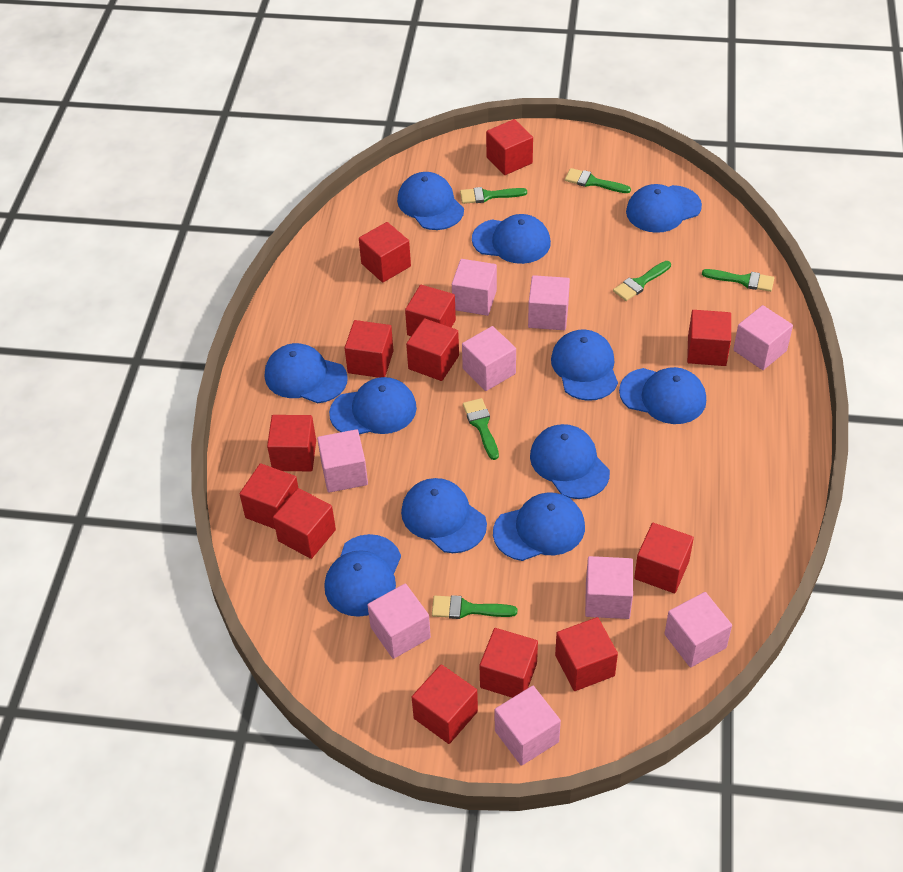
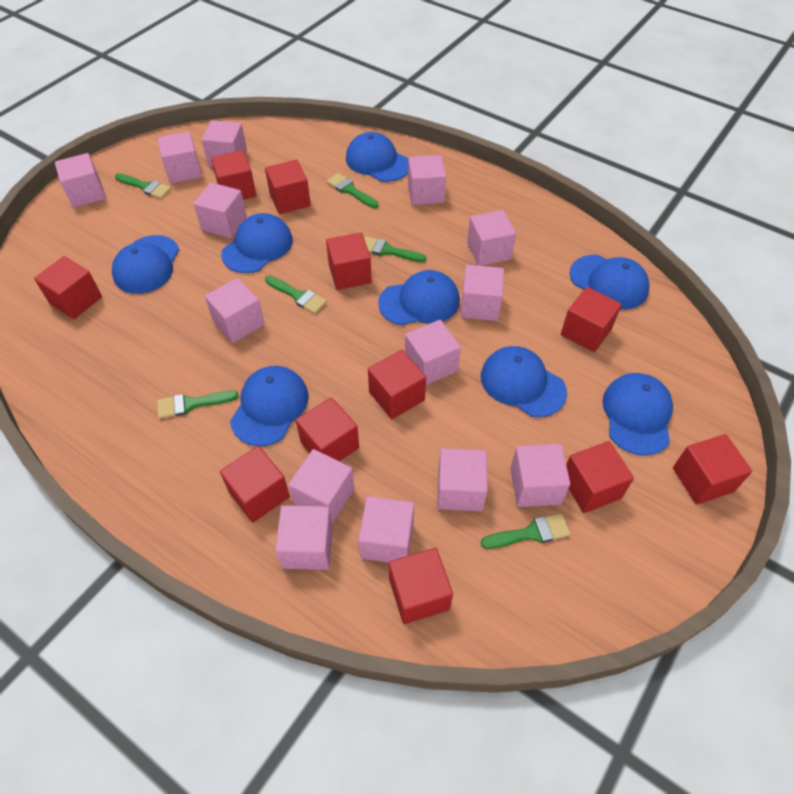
blue cap: [265,343,348,403] [324,534,401,617] [329,377,417,435] [397,172,464,230] [401,478,487,553] [472,214,551,264] [493,492,585,561] [530,424,610,499] [551,329,618,401] [619,367,706,424] [626,184,702,233] = 11 -> [112,235,179,294] [221,213,293,273] [230,366,308,446] [346,132,408,182] [378,270,460,325] [481,346,567,417] [570,255,650,309] [602,373,673,456] = 8
pink cube: [317,429,368,493] [368,583,431,659] [452,259,497,316] [462,326,516,391] [495,686,561,766] [528,275,570,330] [585,556,633,619] [664,592,732,667] [733,305,793,370] = 9 -> [55,153,106,208] [157,131,202,183] [194,182,247,238] [202,120,247,167] [205,278,265,343] [275,505,333,570] [288,449,354,523] [358,496,414,563] [405,320,461,385] [408,155,446,205] [437,448,488,511] [460,265,504,321] [467,210,516,266] [510,444,570,507] = 14
red cube: [240,463,298,529] [267,415,316,471] [273,488,336,559] [344,320,394,378] [359,222,411,283] [405,285,456,336] [406,318,459,381] [412,664,478,744] [480,628,538,698] [486,119,533,175] [555,617,618,691] [634,523,694,593] [687,310,731,366] = 13 -> [34,256,102,319] [211,150,256,200] [220,446,290,523] [265,160,311,214] [296,397,359,461] [326,233,372,290] [368,350,426,419] [389,548,453,624] [561,287,622,352] [566,441,634,513] [673,434,752,505] = 11

